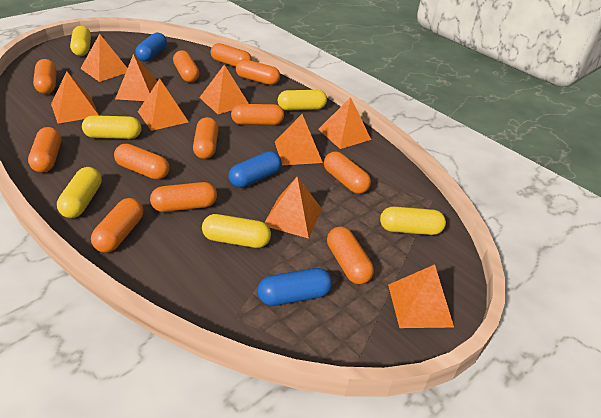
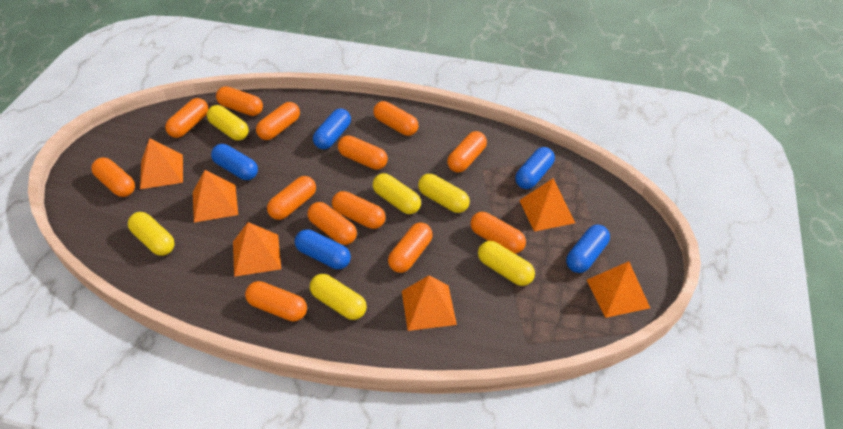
blue capsule: [135,33,167,62] [228,151,282,188] [258,268,332,306] = 3 -> [211,144,258,180] [295,229,351,269] [313,108,351,149] [515,147,555,189] [566,225,610,273] = 5
orange capsule: [28,127,61,173] [33,59,57,94] [91,198,143,253] [114,144,170,180] [150,182,217,212] [173,50,199,82] [193,117,219,159] [211,43,252,67] [231,104,284,125] [236,59,280,85] [324,152,371,194] [327,226,374,284] = 12 -> [91,158,135,197] [165,98,208,138] [216,86,263,116] [245,281,307,321] [256,102,300,140] [267,176,316,220] [307,202,357,245] [332,191,386,229] [338,135,388,170] [373,101,419,136] [388,223,433,273] [447,131,487,172] [470,212,526,254] = 13
orange pyramid: [51,71,99,124] [80,34,127,82] [115,54,157,101] [138,78,189,131] [199,65,249,114] [264,176,322,239] [275,114,323,165] [318,97,371,149] [388,264,454,328] = 9 -> [140,138,183,189] [193,170,238,222] [233,222,281,277] [402,275,457,331] [519,178,575,232] [587,261,650,318] = 6

